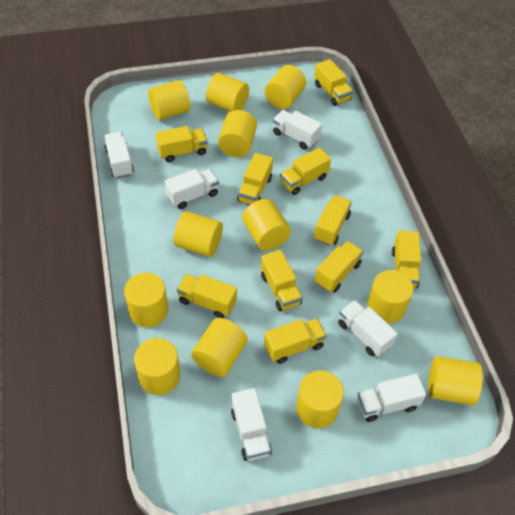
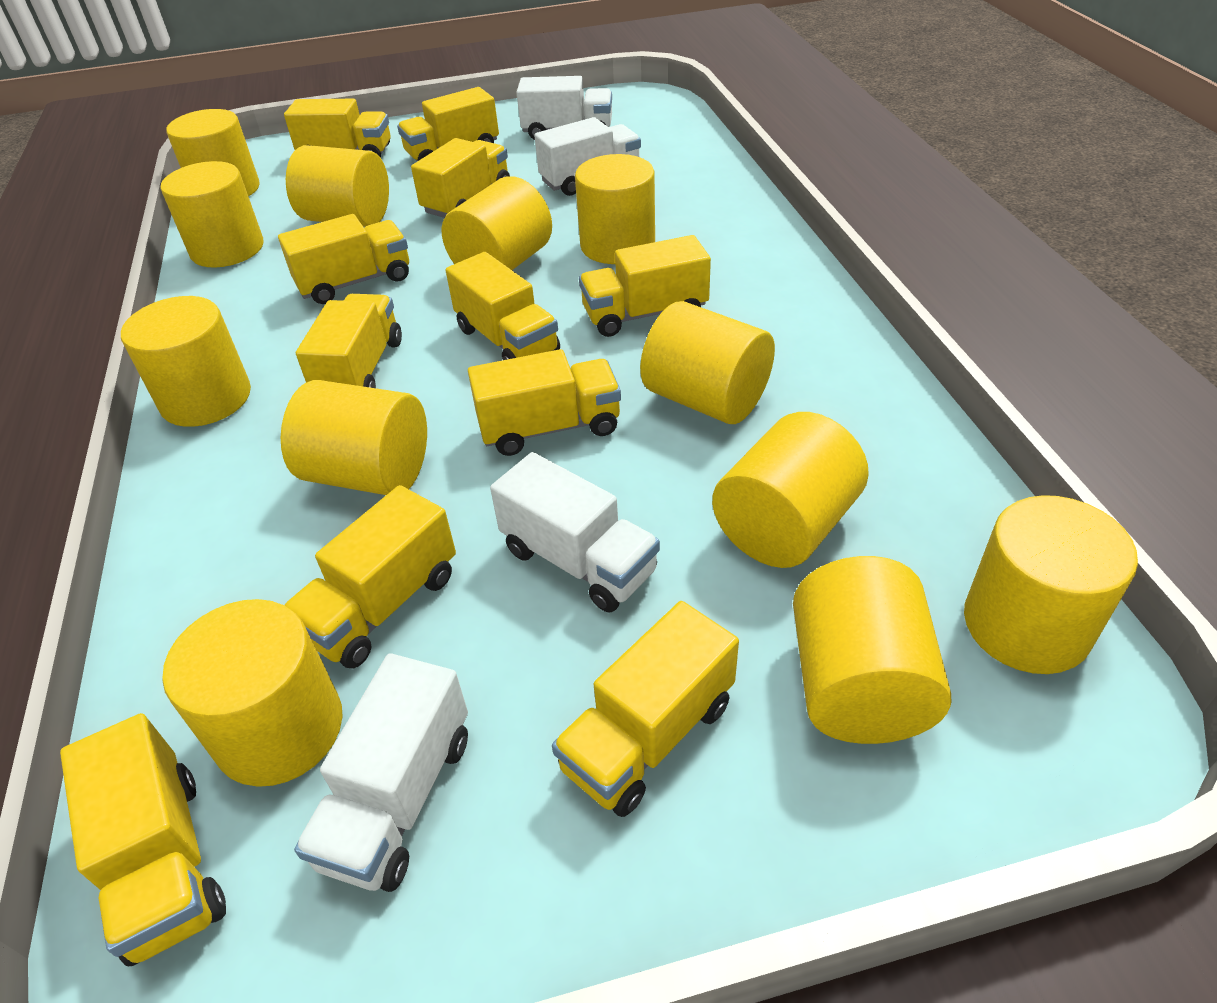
white truck: [104,132,134,178] [165,169,219,209] [231,388,272,461] [273,110,322,150] [338,300,398,357] [357,374,426,422] = 6 -> [294,654,468,892] [490,452,660,612] [517,76,612,140] [534,117,641,196] = 4
yellow truck: [156,126,208,162] [177,274,237,318] [237,153,273,205] [261,250,303,311] [264,318,327,364] [280,147,331,195] [314,59,353,106] [314,195,352,246] [315,241,364,292] [392,230,421,288] = 10 -> [60,713,226,967] [278,214,409,304] [284,99,391,157] [284,485,456,669] [296,294,402,388] [397,87,499,161] [411,138,510,218] [445,252,560,360] [468,349,621,456] [552,601,739,817] [579,235,711,337] = 11

